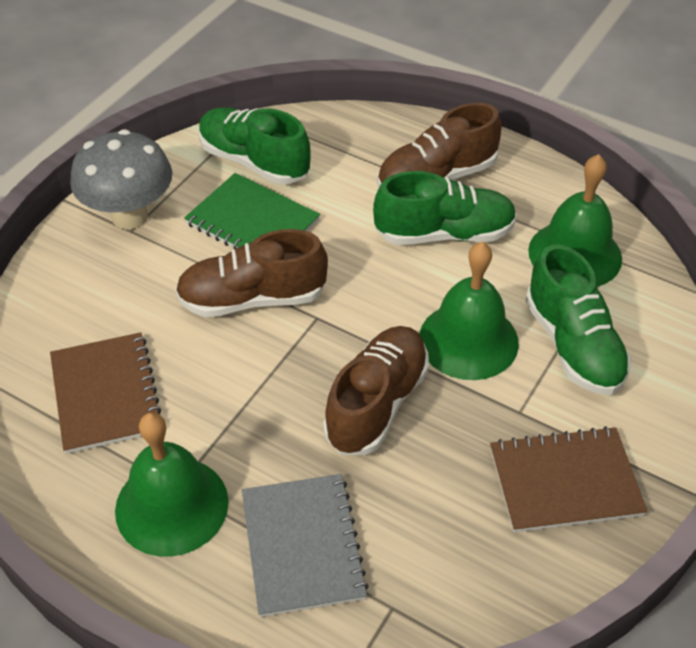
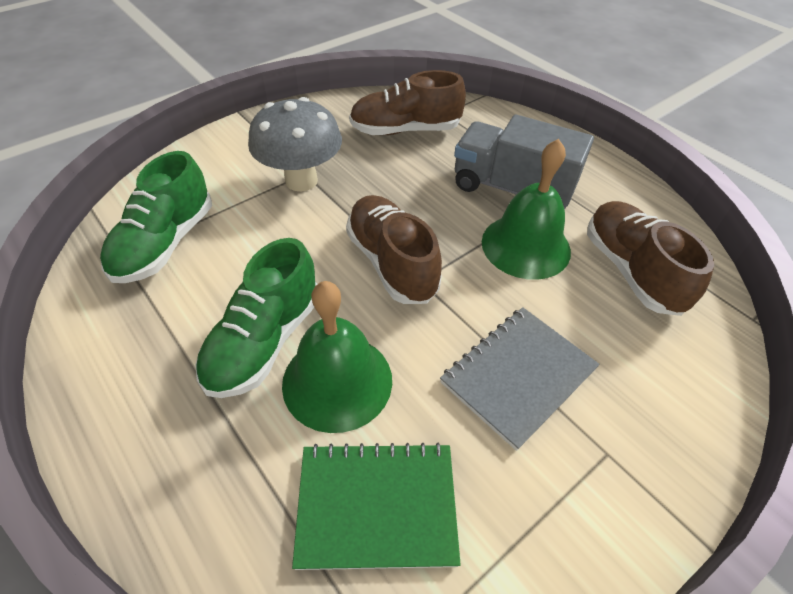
brown notebook: [50,332,161,454] [490,426,648,533] = 2 -> none = 0
green bell: [115,412,229,557] [419,242,519,380] [528,154,622,287] = 3 -> [282,281,392,433] [482,139,571,280] = 2
green shoe: [199,107,311,184] [373,171,517,245] [526,244,631,395] = 3 -> [100,151,212,283] [195,238,317,398] = 2
grey truck: none = 0 -> [454,114,594,209] = 1

